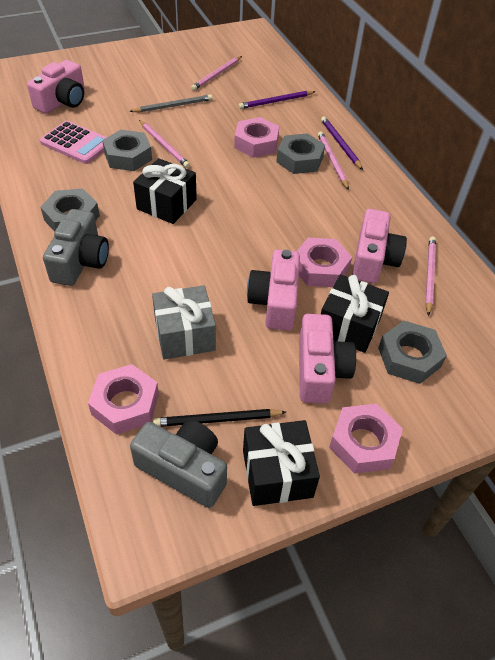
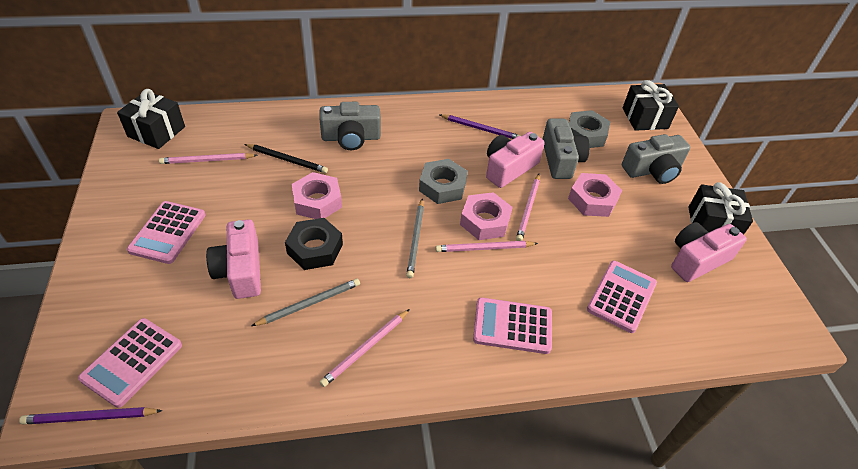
black nut: none = 0 -> [285,218,343,270] = 1
grey camera: [43,209,109,286] [130,420,227,508] = 2 -> [319,102,381,150] [543,118,590,179] [622,134,690,184] = 3
grey gift: [152,285,216,360] = 1 -> none = 0
grey nut: [40,189,100,232] [102,130,152,171] [276,133,325,174] [378,321,447,384] = 4 -> [419,159,468,204] [568,110,611,148] = 2
grey pencil: [129,94,213,113] = 1 -> [251,279,360,326] [406,199,424,278] = 2
pink calculator: [40,121,107,164] = 1 -> [78,318,182,408] [127,201,206,264] [473,298,552,354] [587,261,657,333] = 4
pink camera: [27,60,85,114] [247,250,300,330] [299,314,356,404] [352,209,407,283] = 4 -> [206,219,261,299] [486,132,545,188] [671,222,747,282] = 3
pink nut: [88,364,159,435] [234,117,279,158] [297,238,352,287] [329,404,403,474] = 4 -> [291,172,342,219] [460,192,513,240] [568,173,622,217] = 3

